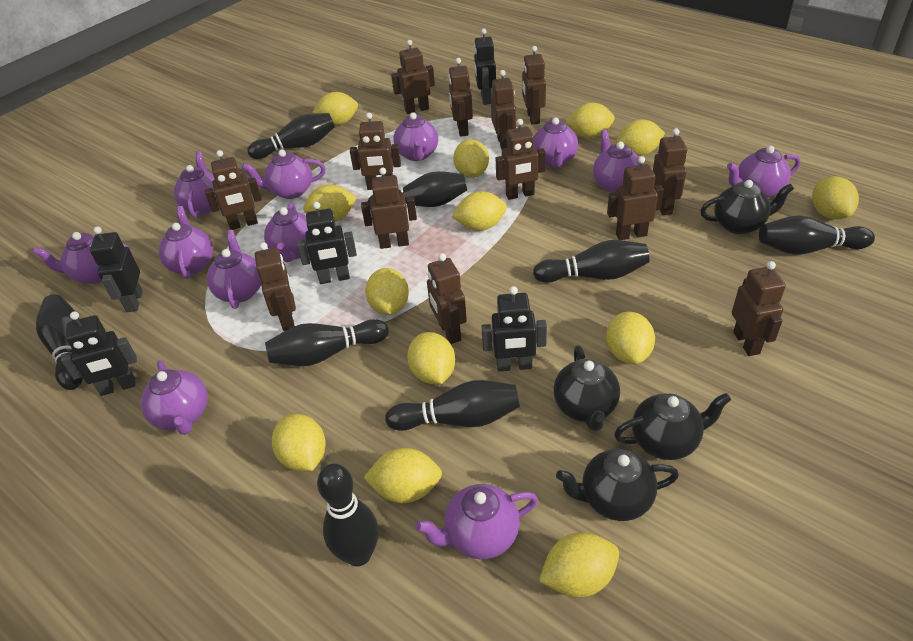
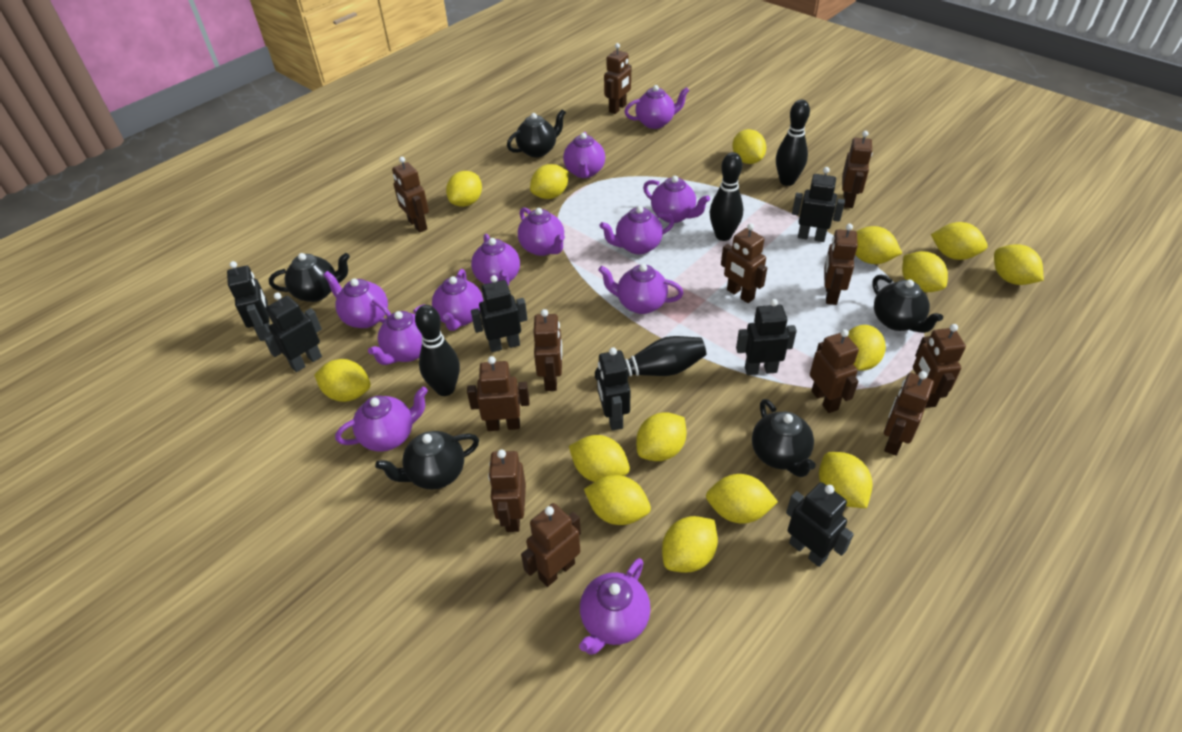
black bowling pin: [36,294,83,390] [247,113,335,159] [265,319,389,366] [317,464,379,566] [368,171,467,207] [385,380,520,431] [533,240,649,283] [759,216,875,255] = 8 -> [415,305,460,396] [595,336,706,380] [710,152,743,241] [776,99,810,186] = 4
black robot: [61,311,137,396] [90,226,143,312] [297,202,357,284] [474,28,496,105] [482,286,547,371] = 5 -> [227,261,271,341] [263,293,322,372] [471,275,528,352] [597,347,630,431] [736,299,797,375] [786,482,854,567] [792,167,845,242] = 7
black teapot: [553,345,620,431] [556,449,679,521] [614,393,731,460] [700,180,794,234] = 4 -> [269,253,350,302] [375,431,479,490] [507,109,566,158] [752,399,816,477] [872,275,943,333] = 5
brown robot: [205,150,262,230] [255,242,296,331] [350,113,401,190] [361,168,417,249] [391,40,435,114] [427,253,467,344] [448,58,473,137] [491,70,516,150] [496,119,546,200] [522,46,546,124] [607,156,664,240] [653,128,687,215] [732,261,786,356] = 13 -> [392,157,429,233] [467,356,530,431] [488,449,526,532] [521,503,581,587] [533,309,562,391] [604,43,631,114] [721,223,767,303] [810,329,859,413] [824,224,858,305] [842,131,873,208] [884,371,934,456] [913,324,966,408] = 12
yellow lemon: [272,414,326,471] [303,185,357,222] [312,92,358,125] [363,448,442,503] [365,268,409,315] [407,332,455,384] [452,191,507,231] [453,139,489,178] [539,533,619,598] [566,102,615,138] [606,312,655,364] [616,119,665,156] [812,176,859,219] = 13 -> [314,359,371,402] [446,171,482,207] [530,164,569,199] [569,435,630,482] [584,475,651,525] [636,412,687,461] [662,516,718,573] [706,474,778,523] [732,129,766,164] [819,452,872,508] [848,325,886,371] [855,226,902,264] [902,251,948,292] [931,222,988,260] [994,244,1043,285] = 15

